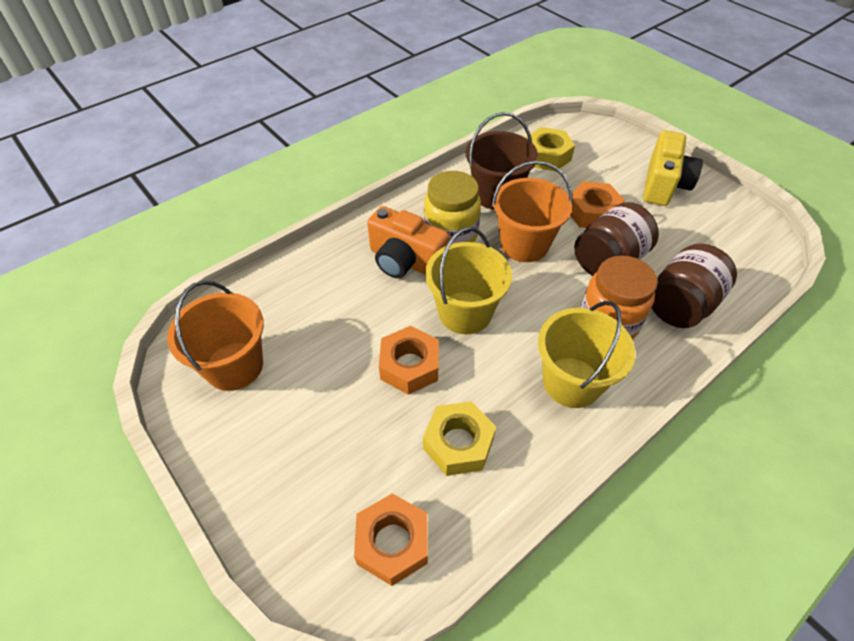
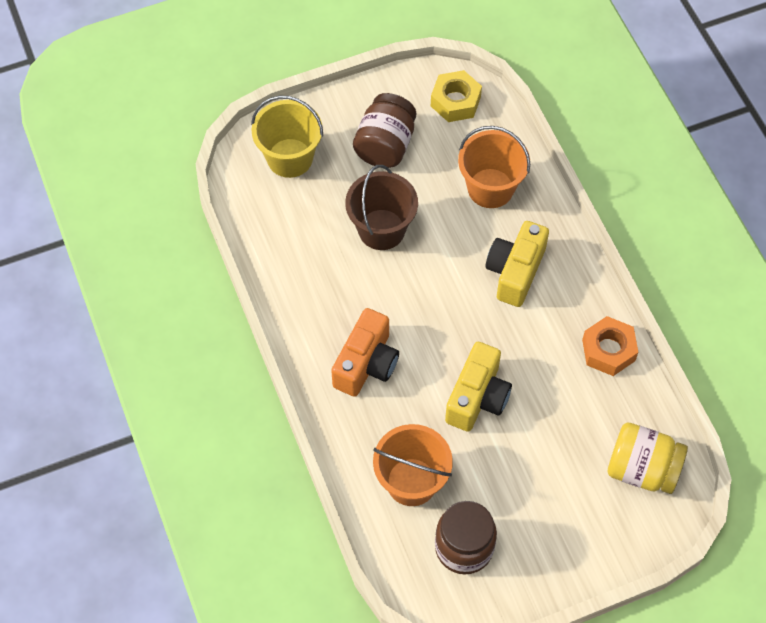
orange jar: [581,255,658,339] = 1 -> none = 0
orange nut: [354,493,428,586] [379,326,439,395] [570,181,625,228] = 3 -> [582,316,638,376] = 1
yellow bucket: [425,227,512,334] [538,301,635,408] = 2 -> [251,96,323,178] = 1
yellow camera: [643,130,703,206] = 1 -> [445,342,512,432] [485,221,549,307] = 2
yellow nut: [423,401,496,476] [526,127,575,171] = 2 -> [431,70,482,122] = 1

